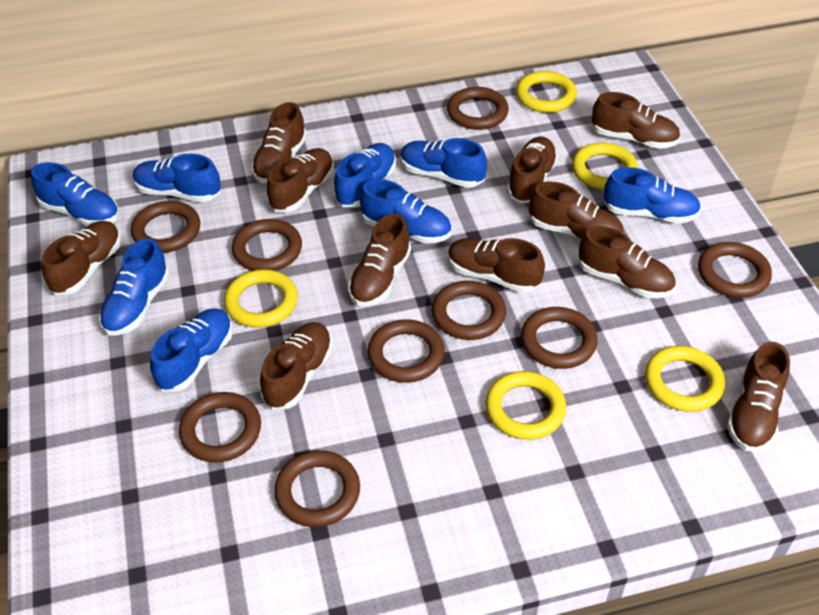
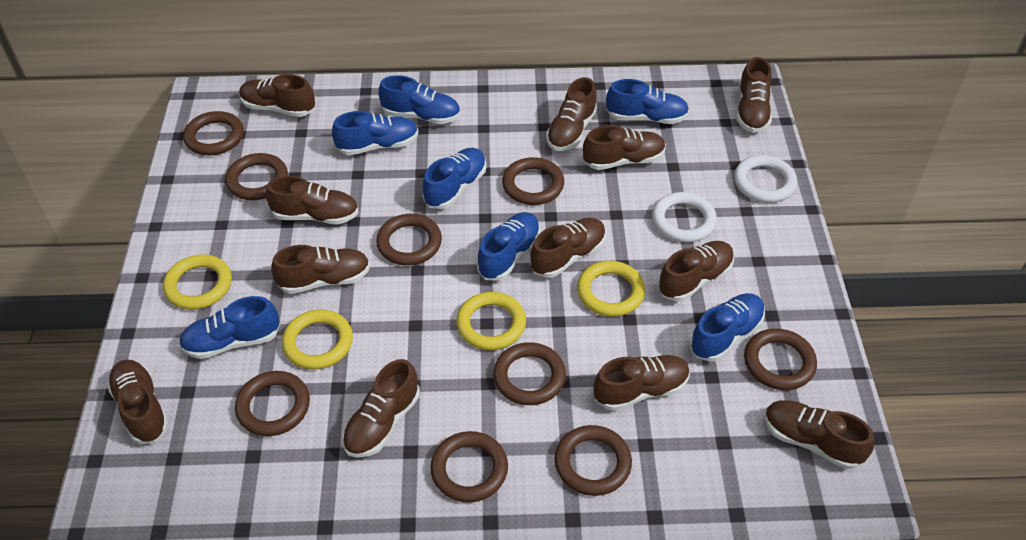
blue shoe: [31,162,119,226] [99,238,170,335] [133,154,221,202] [150,308,233,392] [334,143,396,207] [360,179,451,244] [400,138,487,188] [603,167,701,224] = 8 -> [179,296,280,359] [332,111,419,155] [379,75,460,124] [423,148,487,209] [477,212,540,281] [606,79,689,124] [690,293,765,362] = 7
brown shoe: [42,221,121,295] [251,102,307,183] [260,322,332,410] [267,148,334,212] [348,214,411,306] [448,238,545,293] [507,137,558,203] [529,181,623,240] [579,226,675,298] [592,92,680,149] [727,342,790,451] = 11 -> [107,359,169,444] [239,74,315,117] [266,176,359,224] [271,245,370,294] [342,359,420,458] [530,218,606,278] [546,77,597,151] [583,125,666,170] [594,355,690,411] [658,241,734,301] [737,57,772,133] [765,400,875,469] = 12
white ring: none = 0 -> [652,192,717,242] [734,155,797,203] = 2
yellow ring: [224,269,298,328] [486,371,566,440] [516,71,577,113] [572,142,638,190] [645,346,725,412] = 5 -> [163,254,232,310] [282,310,353,369] [456,292,526,350] [577,261,645,317] = 4

